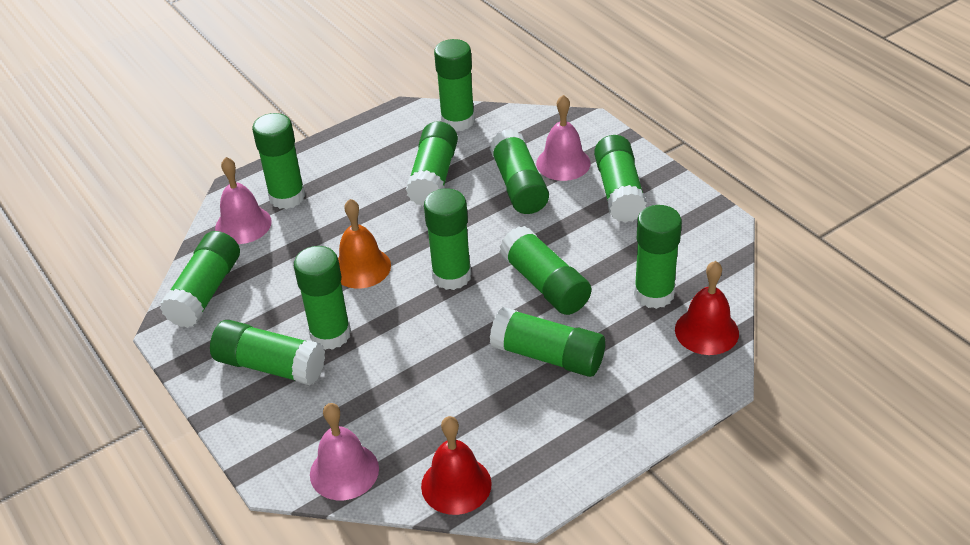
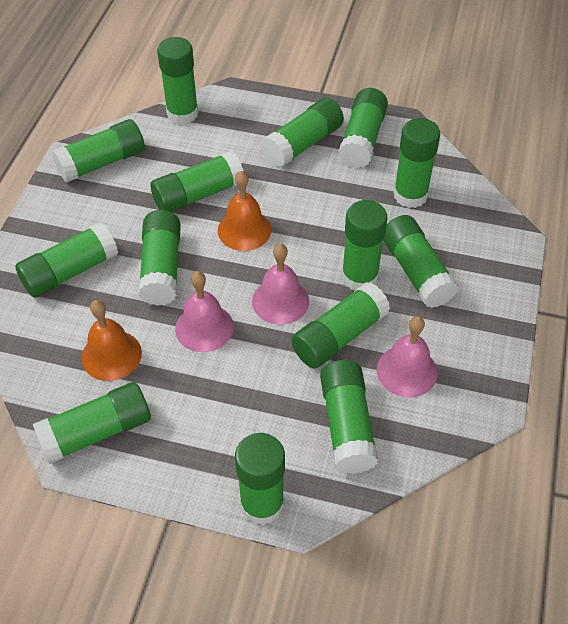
green glue stick: [160,231,240,328] [210,320,325,385] [252,113,305,209] [294,246,351,350] [406,121,458,207] [424,188,472,290] [434,39,475,131] [490,129,549,214] [490,307,605,377] [499,226,591,315] [594,135,647,223] [634,205,682,309] = 12 -> [15,222,118,298] [33,382,151,464] [52,119,145,183] [138,210,181,306] [150,151,244,212] [157,37,199,125] [235,433,285,525] [262,98,344,167] [291,282,390,369] [320,360,378,474] [339,88,388,168] [342,200,388,290] [383,215,459,308] [393,118,440,208] = 14
orange bell: [338,199,391,289] = 1 -> [82,300,142,381] [218,171,271,251] = 2
red bell: [421,416,492,515] [675,261,739,355] = 2 -> none = 0

